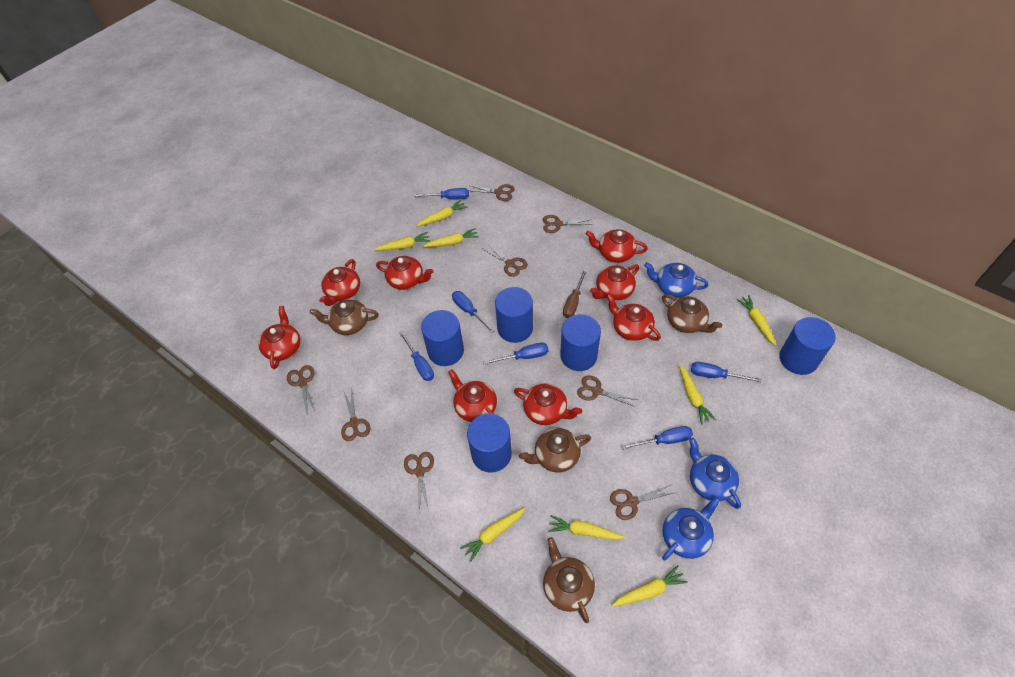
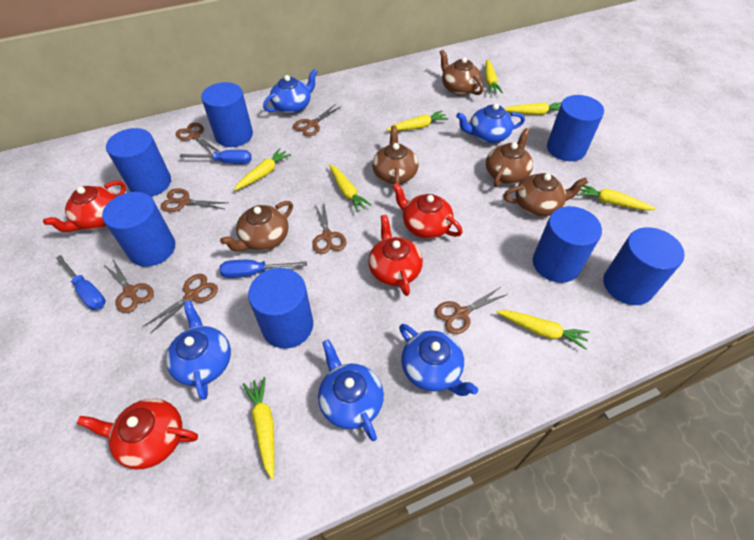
blue cylinder: [421,310,464,366] [467,413,512,473] [495,287,533,343] [560,314,601,371] [779,317,836,375] = 5 -> [102,192,175,267] [106,128,171,197] [201,82,253,147] [248,268,313,349] [533,206,602,283] [547,95,604,161] [603,227,685,305] = 7
blue screwdriver: [400,331,434,381] [414,188,469,199] [452,291,495,333] [483,343,548,365] [622,426,693,450] [691,362,762,382] = 6 -> [56,255,106,310] [180,150,252,164] [219,260,307,278] = 3
blue teapot: [644,262,708,298] [662,497,720,560] [689,438,741,509] = 3 -> [166,300,231,400] [263,69,318,114] [318,339,384,441] [399,324,478,396] [456,103,525,143] = 5
brown scissors: [287,365,315,413] [341,387,370,441] [404,452,434,510] [468,184,515,201] [483,244,528,277] [543,215,593,233] [577,376,637,407] [610,484,673,520] = 8 -> [103,259,154,313] [143,274,218,334] [161,188,227,212] [176,123,220,154] [293,104,340,136] [312,204,346,254] [435,287,508,334] = 7
brown screwdriver: [563,269,587,318] = 1 -> none = 0
brown teapot: [310,299,379,335] [519,428,591,472] [543,537,595,623] [662,294,722,333] = 4 -> [220,201,293,251] [372,125,418,185] [440,50,484,95] [486,128,533,187] [503,173,588,216] = 5
red teapot: [258,306,300,369] [319,259,360,306] [376,256,433,290] [448,369,497,422] [514,383,582,425] [586,229,648,263] [590,264,639,301] [606,294,661,341] = 8 -> [43,180,126,232] [76,399,198,469] [368,215,423,296] [392,183,463,239] = 4

